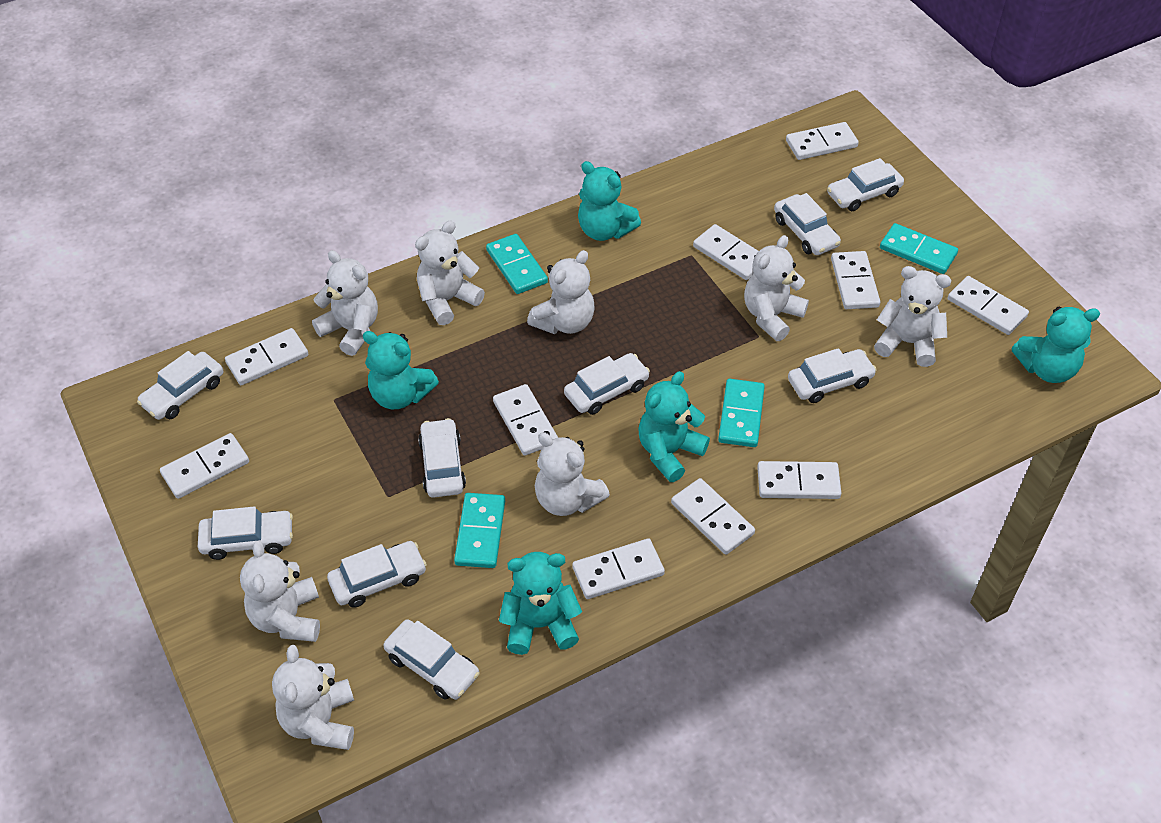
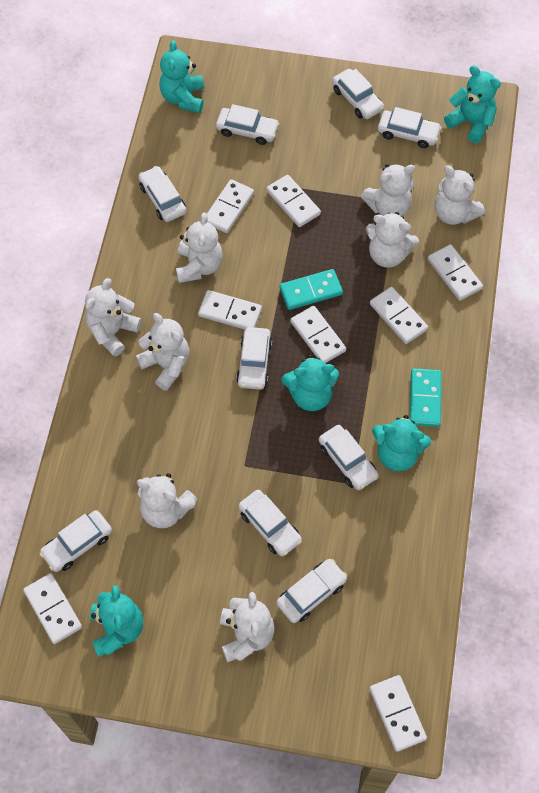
turquoise domino: [454,493,505,568] [486,234,548,294] [718,379,765,447] [880,223,958,274] = 4 -> [280,269,343,310] [410,368,442,427] = 2
white domino: [160,433,249,499] [225,328,308,385] [493,384,558,456] [572,539,665,599] [671,478,755,555] [693,224,759,280] [757,461,841,499] [786,122,859,160] [831,251,880,309] [948,276,1029,335] = 10 -> [23,573,82,644] [198,290,262,330] [207,179,254,233] [266,175,321,227] [290,306,346,363] [369,675,427,752] [370,287,428,344] [428,244,483,301] = 8

